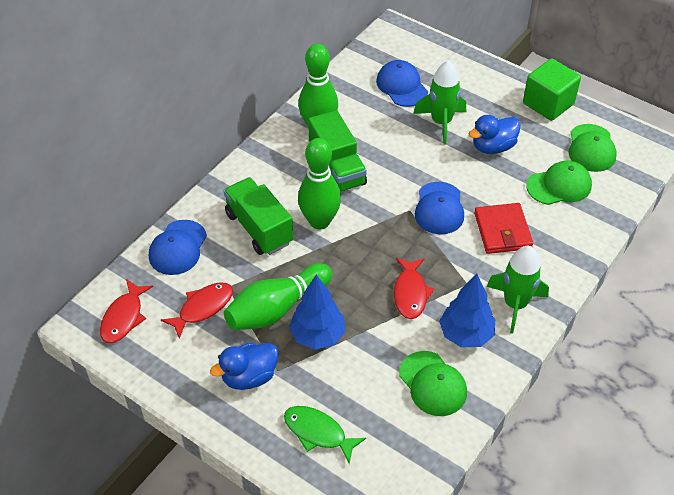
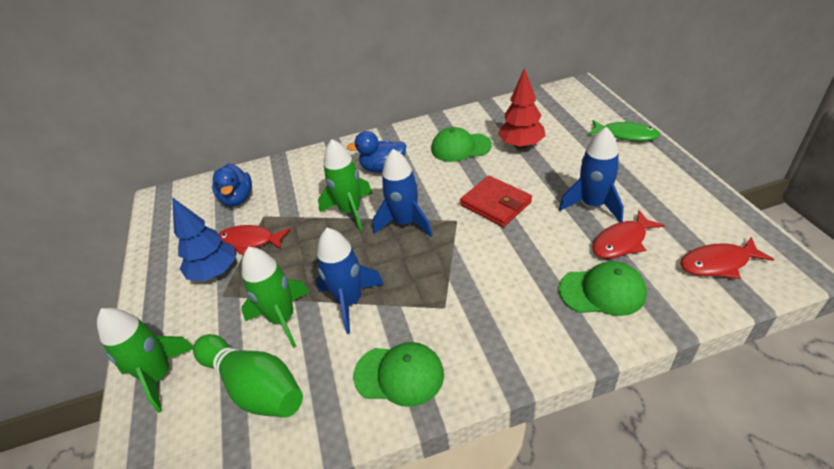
blue cap: [149,220,207,275] [376,60,428,107] [415,182,464,234] = 3 -> none = 0
blue rocket: none = 0 -> [316,228,384,334] [373,149,433,237] [559,127,624,222] = 3
blue tree: [289,274,346,350] [439,274,495,347] = 2 -> [172,197,235,281] = 1
green bowling pin: [224,263,332,330] [298,44,338,128] [298,138,341,230] = 3 -> [193,334,303,418] = 1
green cube: [523,59,581,121] = 1 -> none = 0
green rocket: [413,60,466,144] [487,246,549,334] = 2 -> [97,308,193,413] [241,247,310,348] [318,139,373,231] = 3
green truck: [224,177,293,255] [308,110,367,192] = 2 -> none = 0
red tree: none = 0 -> [498,68,546,149] = 1

